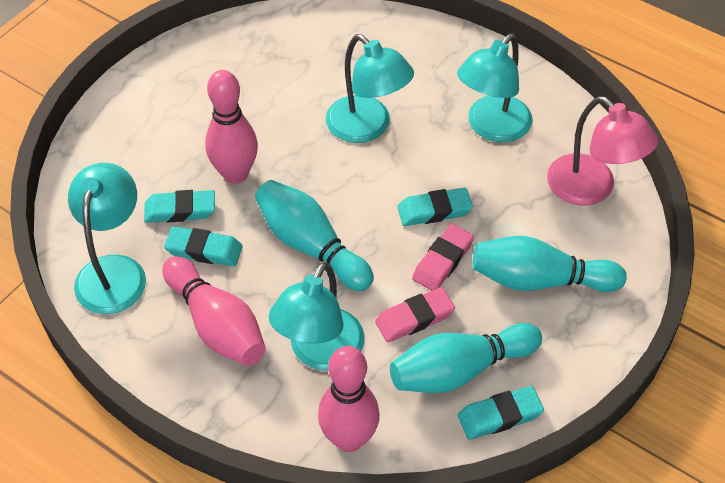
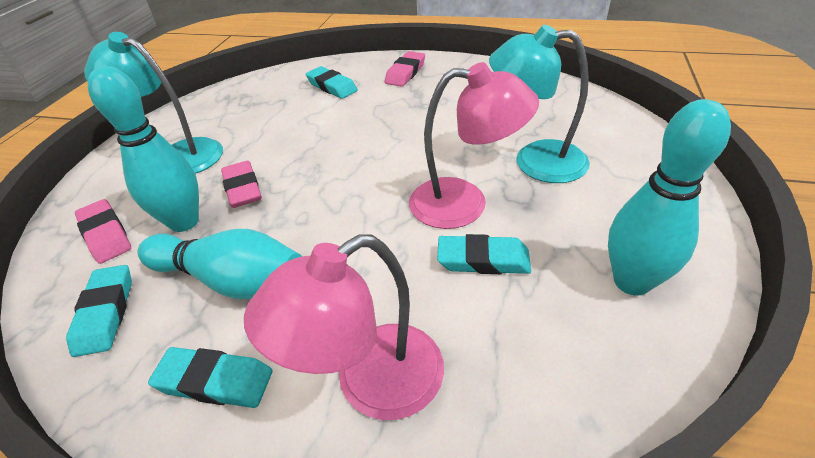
pink bowling pin: [162,256,266,366] [205,70,258,184] [318,346,380,452] = 3 -> none = 0
pink eraser: [375,287,455,342] [412,224,474,291] = 2 -> [75,199,131,264] [221,161,262,208] [385,51,425,87] = 3
pink lamp: [547,96,658,206] = 1 -> [244,235,444,420] [409,62,539,229] = 2
turquoise lamp: [68,163,146,314] [269,262,365,371] [326,34,414,143] [457,34,533,142] = 4 -> [84,32,223,174] [489,25,590,183] = 2

